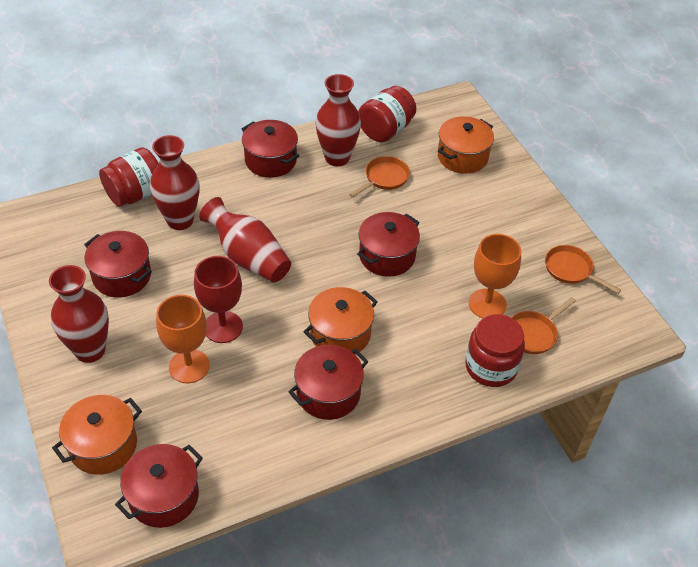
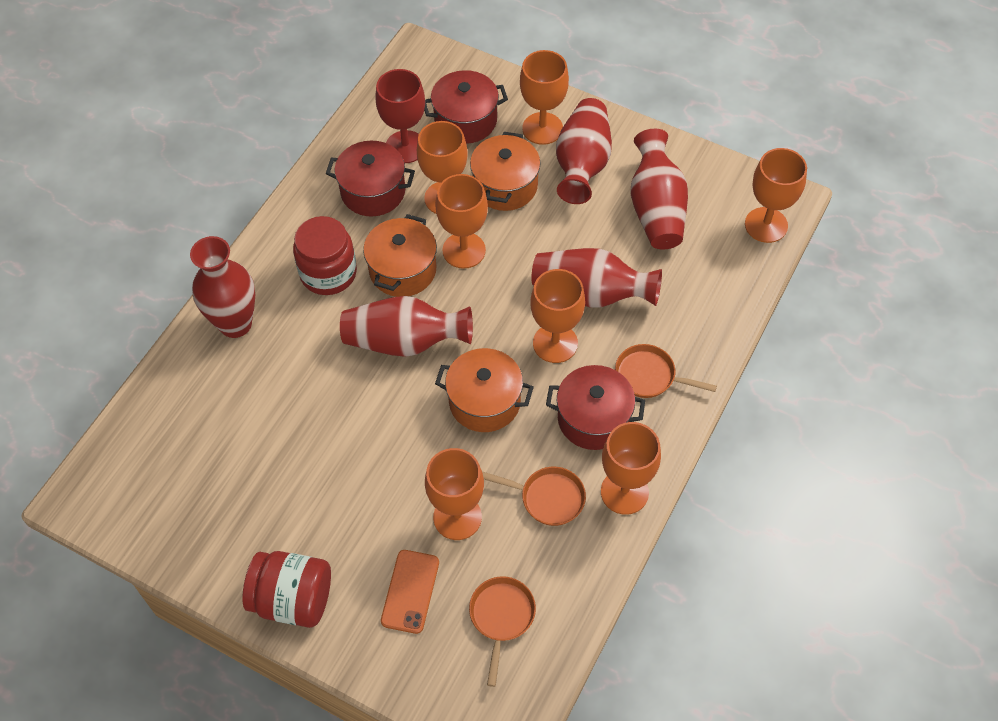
orange goblet: [156,295,210,383] [469,234,521,318] = 2 -> [417,121,468,214] [425,448,484,540] [435,174,488,269] [520,50,569,145] [531,269,585,363] [601,422,661,515] [745,148,807,243] = 7
orange phone: none = 0 -> [381,550,439,634] = 1
red jar: [99,147,159,207] [358,86,416,142] [465,314,525,387] = 3 -> [242,551,331,628] [293,216,357,295] = 2
red pot: [84,231,152,297] [115,444,203,528] [242,120,299,178] [289,345,369,420] [357,212,420,277] = 5 -> [326,141,415,217] [424,70,508,144] [546,365,645,450] = 3
red vase: [49,265,109,363] [150,135,199,230] [199,197,291,283] [315,74,361,166] = 4 -> [190,236,255,338] [340,296,473,357] [531,248,662,308] [556,98,612,204] [630,129,688,249] = 5

